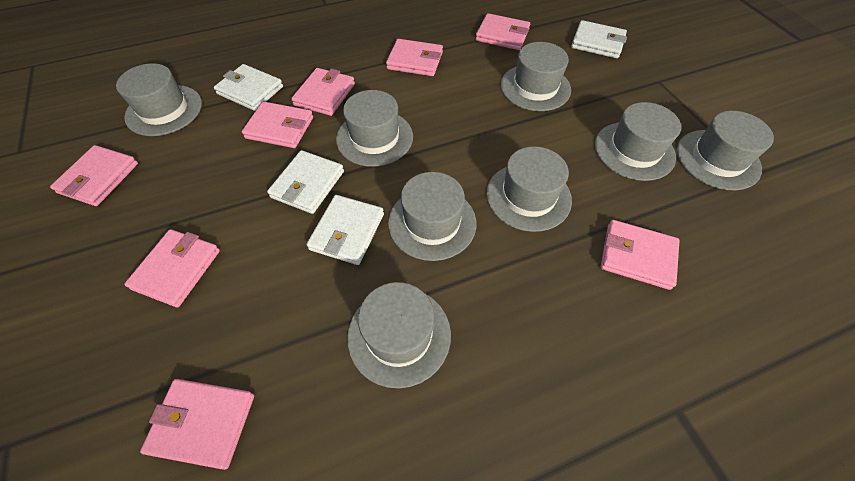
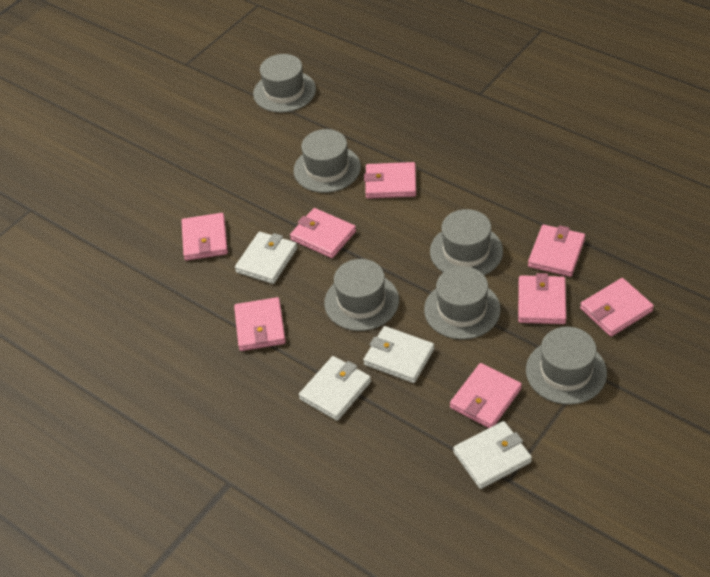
grey hat: [116,63,202,136] [336,90,413,167] [347,282,451,388] [388,172,476,261] [486,146,572,232] [500,42,571,111] [595,102,681,181] [677,111,774,190] = 8 -> [253,54,316,113] [293,129,361,193] [324,259,399,331] [424,266,501,340] [430,209,503,275] [526,327,607,405] = 6

